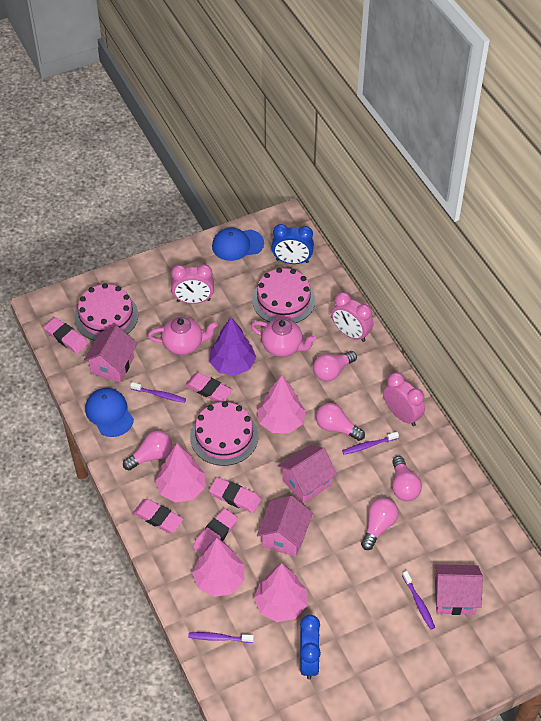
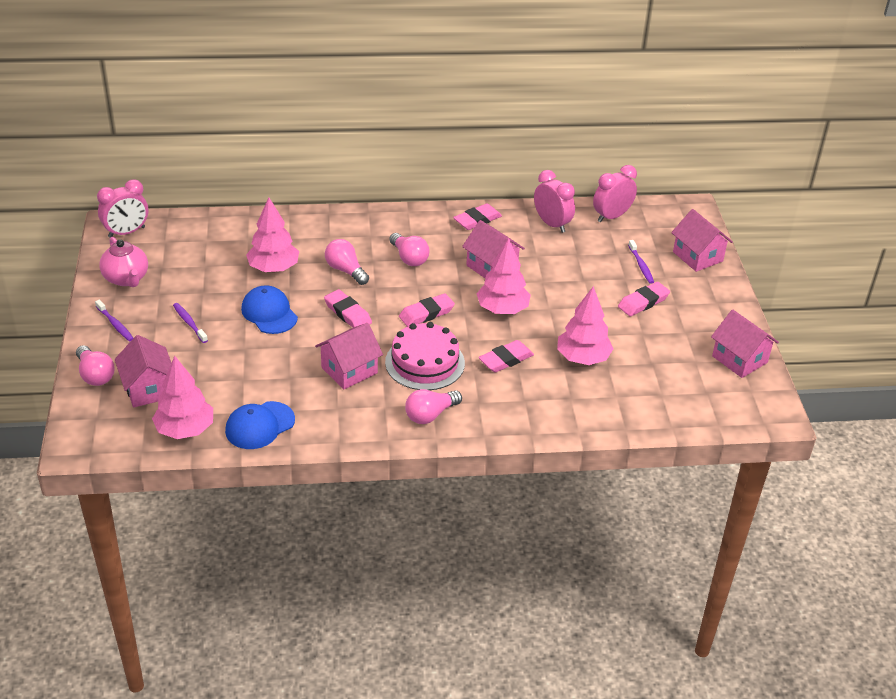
blue clock: [272,224,314,264] [300,615,321,679] = 2 -> none = 0
pink cake: [74,283,138,341] [190,401,258,466] [252,268,315,323] = 3 -> [385,322,465,390] = 1
pink house: [84,326,137,382] [257,496,313,557] [278,445,337,503] [434,564,483,615] = 4 -> [115,335,171,407] [315,323,383,389] [462,220,525,278] [671,209,733,272] [711,309,779,378] = 5
pink light bulb: [123,431,172,470] [313,351,357,381] [316,403,365,441] [361,498,398,550] [392,456,422,501] = 5 -> [76,345,115,386] [325,239,369,285] [389,233,430,266] [405,389,462,424] = 4
pink teapot: [148,317,218,355] [251,318,316,357] = 2 -> [99,237,148,287] = 1
purple toothbrush: [130,382,186,403] [188,632,254,643] [342,432,399,455] [402,571,435,630] = 4 -> [95,300,133,342] [173,303,208,343] [628,240,654,284] = 3
purple tree: [209,317,256,376] = 1 -> none = 0

